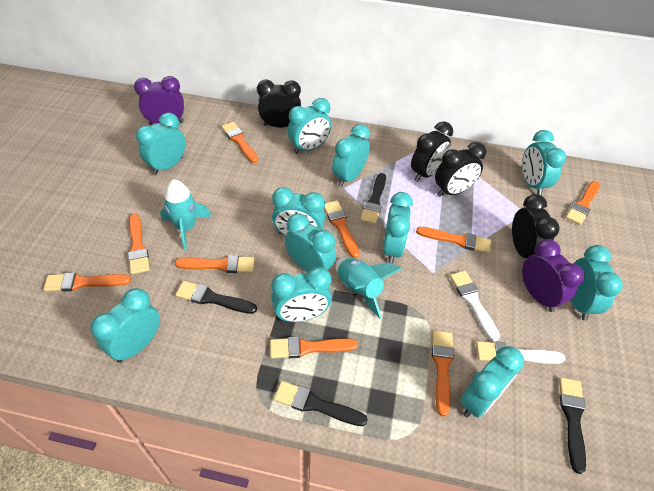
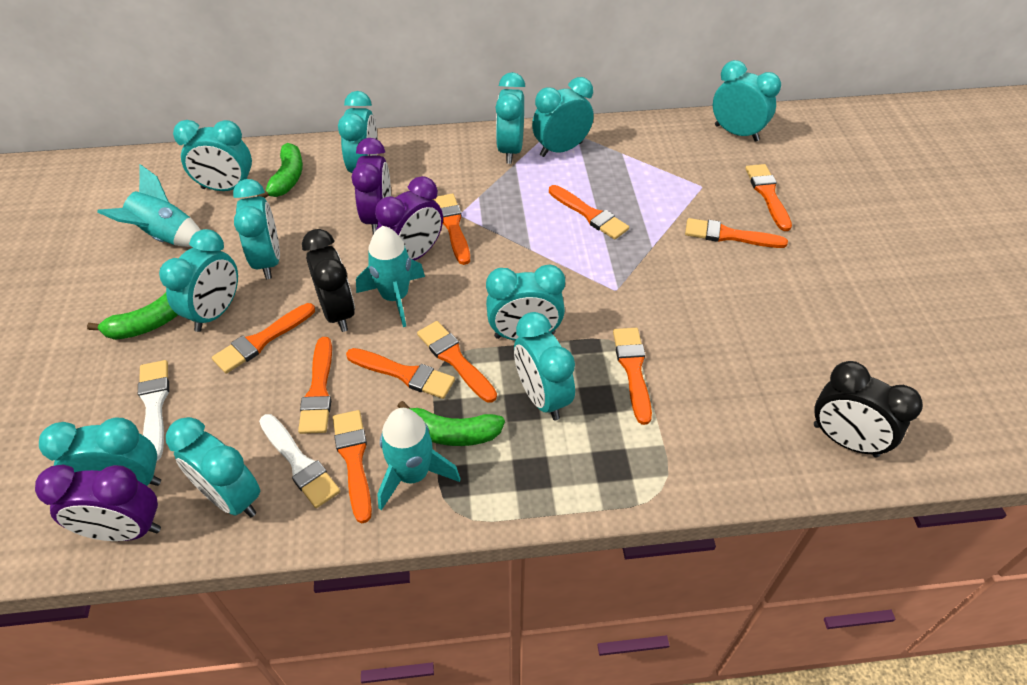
black brush: [175,281,257,314] [274,381,368,426] [360,173,386,224] [559,377,586,474] = 4 -> none = 0
black clock: [257,79,301,128] [411,121,453,182] [435,142,486,197] [512,194,559,259] = 4 -> [302,229,355,332] [814,361,923,457] = 2
green banana: none = 0 -> [87,293,178,340] [257,143,303,198] [397,401,505,446] = 3
orange brush: [43,272,131,292] [128,214,150,275] [175,255,255,273] [221,122,258,163] [270,337,358,359] [324,200,359,258] [416,227,491,253] [432,330,454,417] [566,181,600,225] = 9 -> [212,303,315,374] [298,337,332,434] [333,410,372,523] [346,348,455,399] [417,321,497,403] [433,194,470,265] [549,185,629,240] [613,328,652,425] [685,218,788,248] [745,164,792,231] = 10
purple clock: [134,76,184,125] [522,239,585,312] = 2 -> [35,465,161,541] [352,138,391,234] [375,176,443,261] = 3
turquoise rocket: [160,179,212,250] [336,257,402,319] = 2 -> [97,164,200,247] [356,226,425,327] [377,408,461,511] = 3

